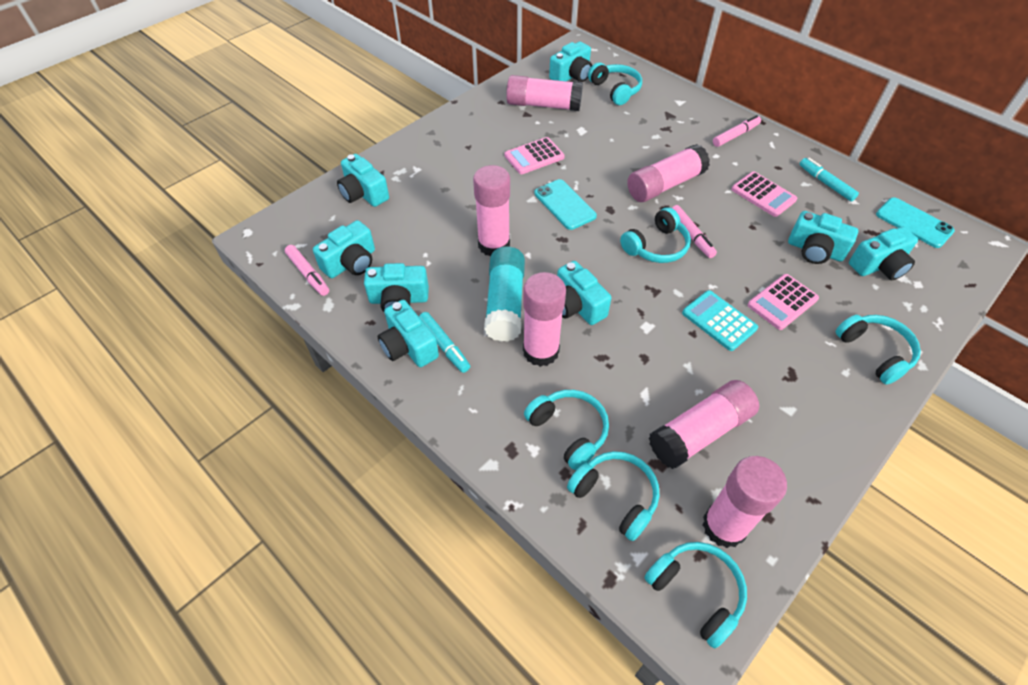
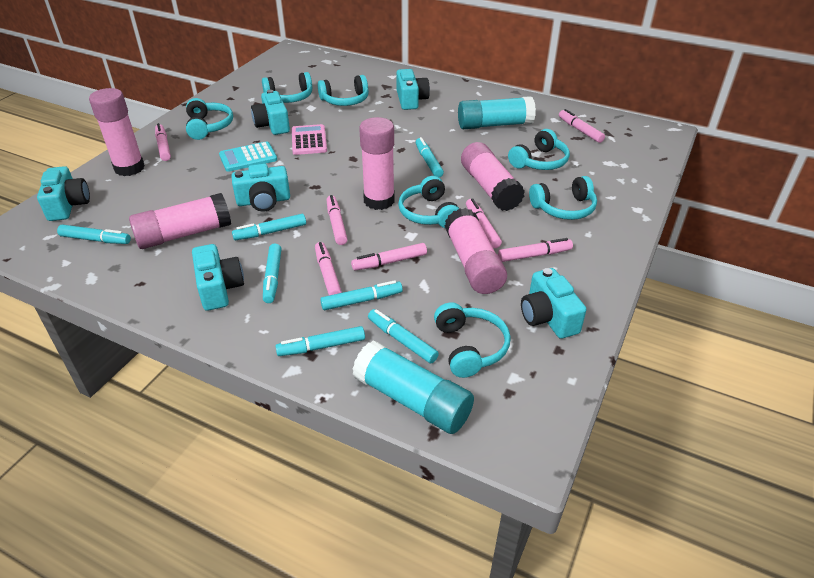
pink calculator: [505,137,565,174] [731,172,797,217] [748,274,819,330] = 3 -> [292,124,327,155] = 1
pink glue stick: [473,165,510,257] [506,75,583,111] [523,272,566,367] [627,144,710,202] [649,380,759,469] [703,456,787,548] = 6 -> [89,88,145,176] [129,193,231,249] [359,117,395,210] [445,208,507,294] [461,142,525,211] = 5
pink marker: [285,245,329,296] [672,205,717,258] [713,115,761,147] = 3 -> [155,123,171,161] [315,242,342,295] [327,195,347,245] [351,243,427,271] [466,198,502,248] [498,238,573,262] [559,109,605,143] = 7
turquoise camera: [313,220,375,278] [337,154,389,207] [364,263,429,312] [378,300,439,367] [549,42,592,82] [557,261,611,325] [788,211,858,264] [849,227,918,280] = 8 -> [37,166,90,221] [192,244,244,311] [232,164,290,211] [251,90,290,135] [396,69,430,110] [521,268,586,339] = 6
turquoise glue stick: [484,246,525,342] = 1 -> [352,341,474,434] [458,96,536,129] = 2
turquoise headphones: [524,390,609,470] [567,451,659,541] [588,62,642,105] [620,207,691,263] [644,542,747,649] [836,315,921,384] = 6 -> [186,98,233,140] [262,72,312,103] [318,75,369,106] [398,176,459,228] [434,302,511,378] [508,129,570,170] [529,176,597,220] = 7
turquoise marker: [419,312,470,373] [800,158,859,201] = 2 -> [57,225,131,244] [232,214,306,240] [263,243,282,303] [275,326,365,356] [320,280,403,310] [368,309,439,363] [416,137,444,177] = 7
turquoise phone: [534,179,597,230] [876,197,955,248] = 2 -> none = 0

